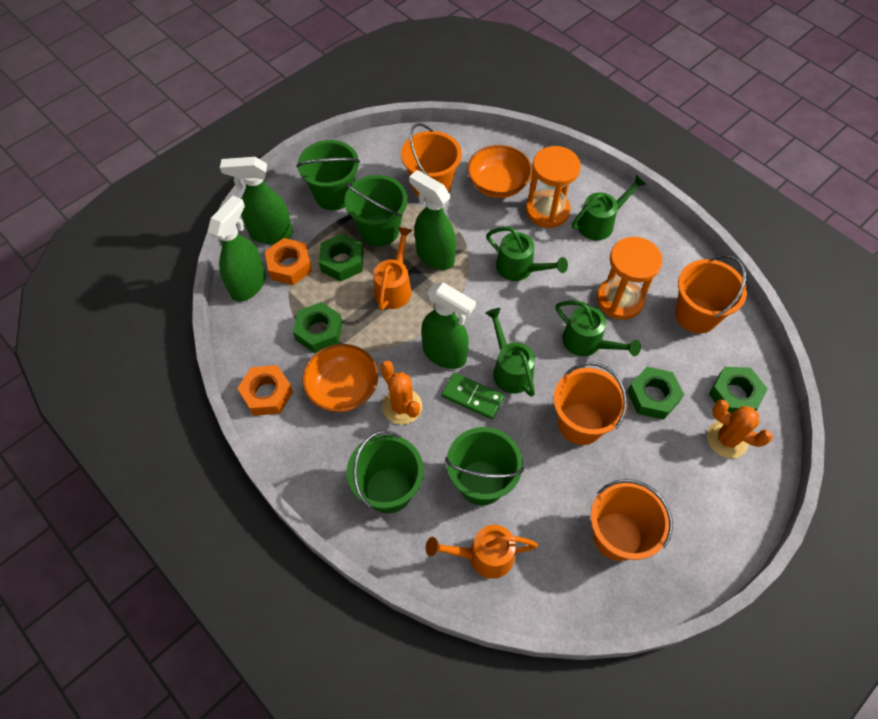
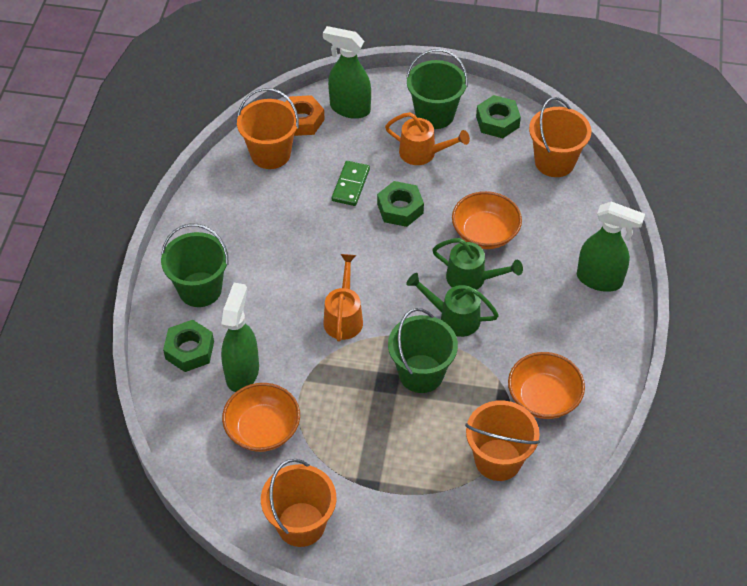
green bucket: [296,140,360,210] [345,175,408,247] [347,430,424,513] [445,427,524,506] = 4 -> [161,224,229,307] [388,308,458,393] [406,49,468,129] = 3
green nut: [293,302,343,353] [319,234,363,281] [627,367,684,420] [709,367,768,414] = 4 -> [163,320,214,372] [377,181,424,227] [476,95,521,138] = 3
green spray bottle: [208,196,266,302] [220,157,293,244] [409,170,456,270] [421,282,476,369] = 4 -> [221,283,259,392] [323,26,371,119] [577,202,645,292] = 3
green watering can: [485,308,535,397] [486,226,568,281] [556,301,641,356] [572,174,647,240] = 4 -> [407,273,499,337] [432,238,523,290] = 2
orange bowl: [302,344,378,412] [467,145,532,198] = 2 -> [222,383,300,452] [452,191,522,249] [508,352,585,419] = 3
orange cactus: [380,361,422,425] [707,400,773,458] = 2 -> none = 0
orange hourglass: [526,146,581,228] [597,237,662,320] = 2 -> none = 0
orange nut: [237,365,293,416] [265,238,312,285] = 2 -> [286,95,325,136] = 1

